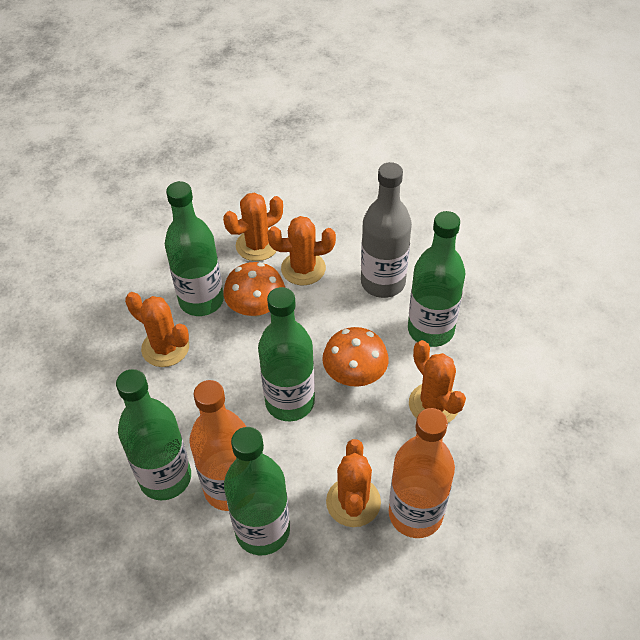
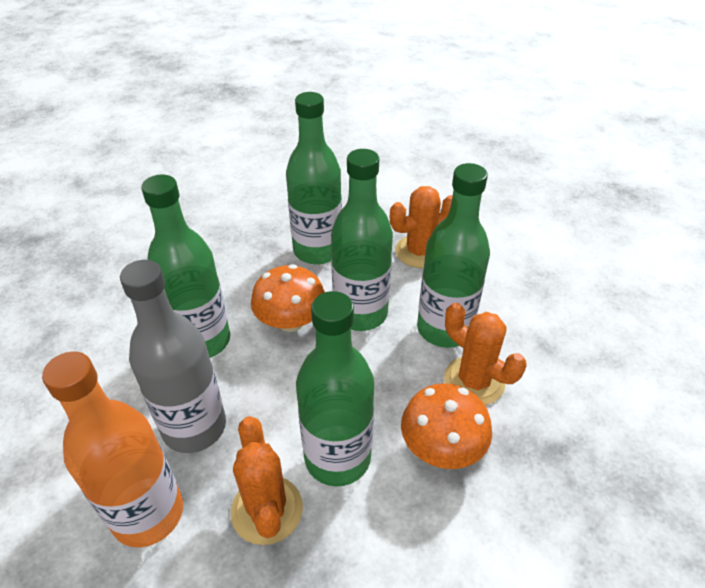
orange bottle: [189,380,246,511] [389,408,455,538] = 2 -> [42,352,183,548] = 1
orange cactus: [125,292,189,367] [223,193,283,261] [267,216,336,285] [326,439,381,527] [409,340,466,423] = 5 -> [231,416,303,545] [390,186,453,268] [444,302,527,405] = 3

